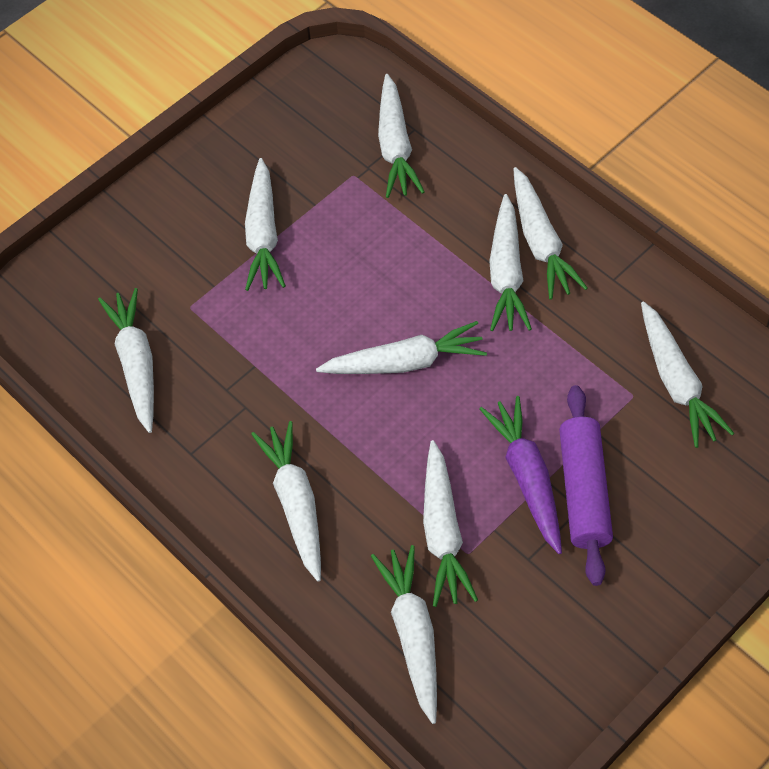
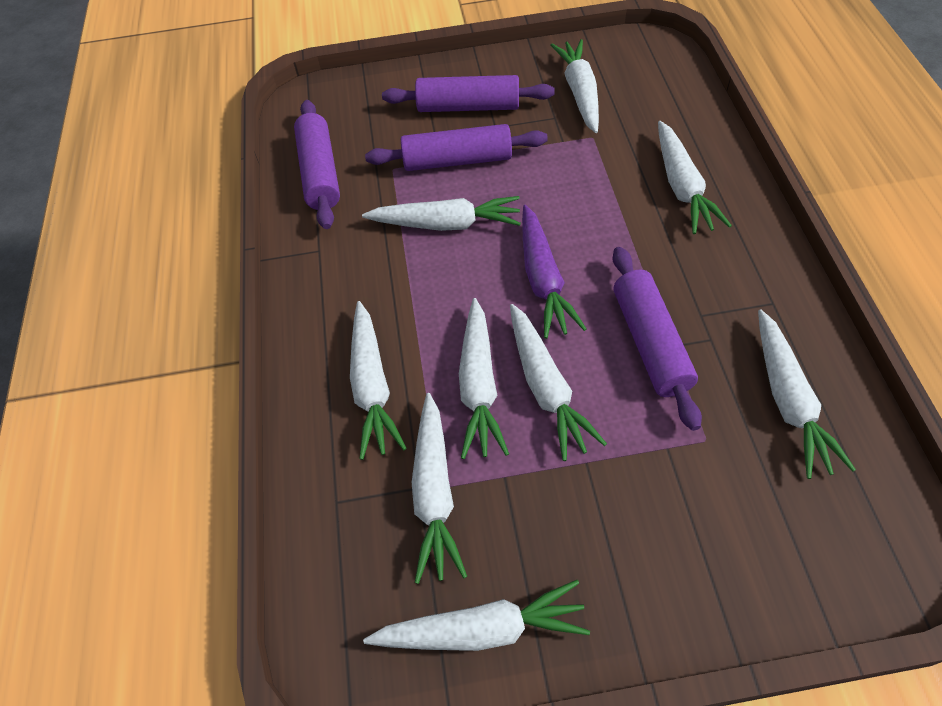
purple rolling pin: [559,385,613,586] = 1 -> [294,100,340,229] [365,124,548,171] [382,75,555,112] [613,247,702,431] = 4
white carrot: [98,288,154,433] [245,158,286,291] [251,421,321,582] [316,321,487,374] [371,545,437,724] [378,74,425,198] [423,440,478,607] [489,194,532,331] [513,167,588,300] [641,301,734,448] = 10 -> [350,301,407,460] [362,196,521,231] [363,580,590,651] [412,393,467,584] [459,298,509,459] [510,304,607,461] [551,39,599,133] [658,121,732,234] [758,310,856,479] = 9

